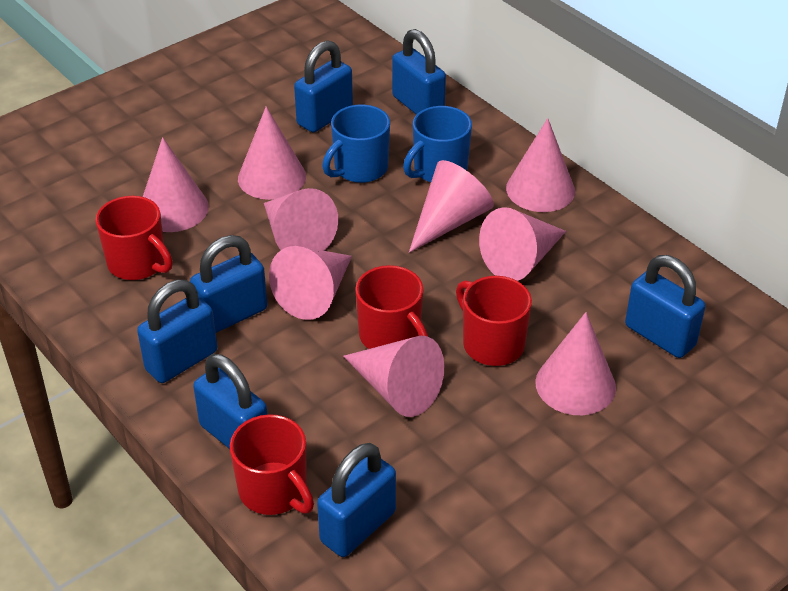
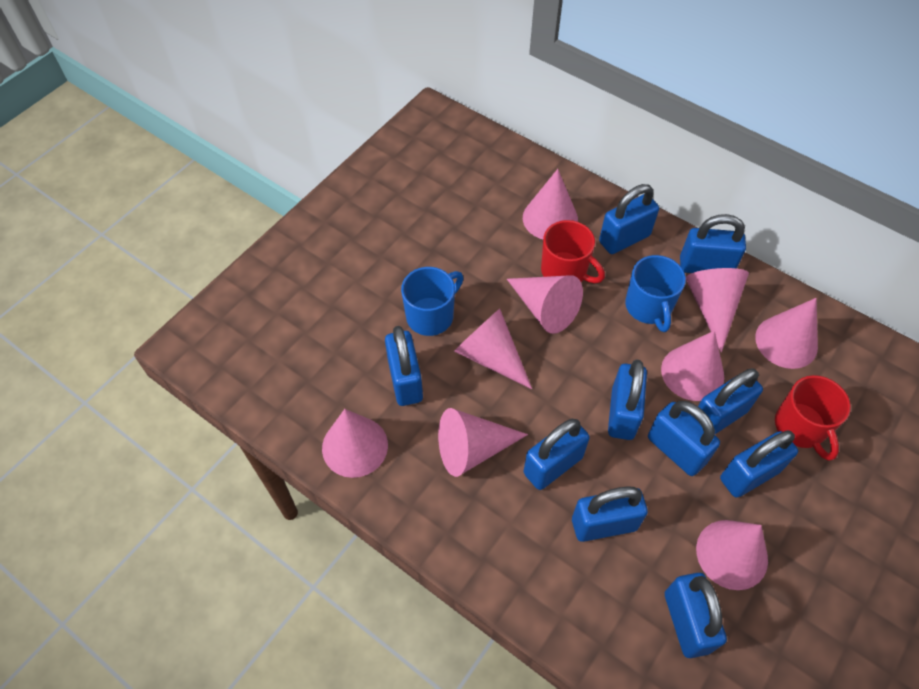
blue padlock: [137,280,218,383] [190,235,267,333] [193,354,267,449] [294,40,353,133] [317,443,396,557] [392,29,446,115] [625,255,706,358] = 7 -> [385,326,423,406] [523,419,590,490] [572,486,648,542] [599,184,659,254] [608,359,647,440] [648,401,720,476] [665,573,727,658] [680,214,746,273] [698,368,763,435] [720,430,798,498] = 10
red mug: [96,196,173,280] [230,414,314,515] [355,265,428,349] [456,276,532,366] = 4 -> [541,220,605,283] [775,375,851,461] = 2

